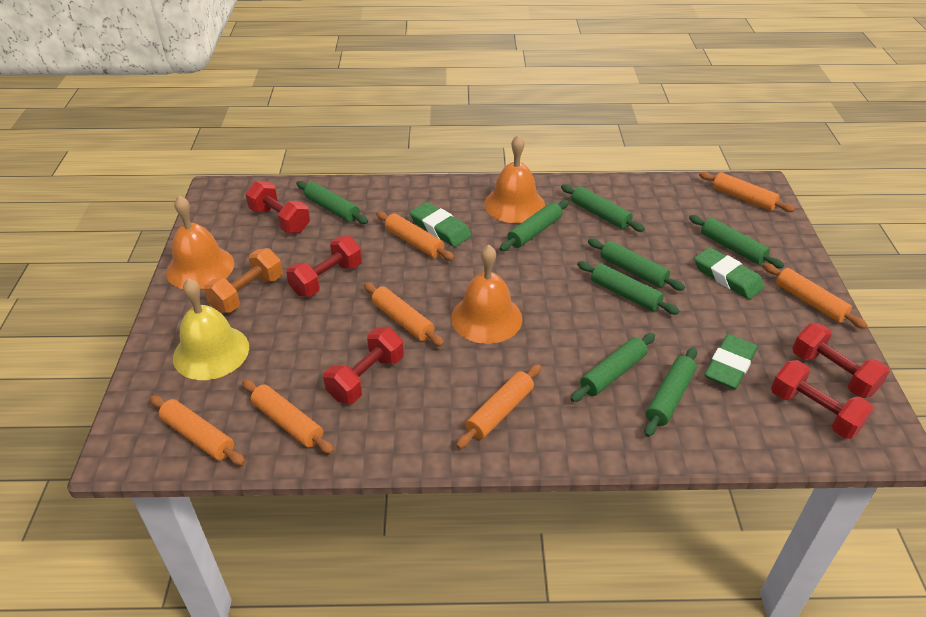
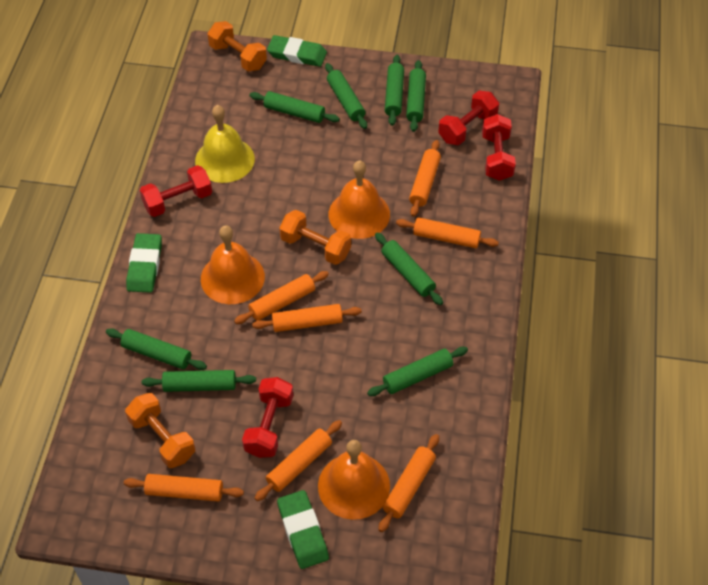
orange dumbbell: [204,248,283,313] = 1 -> [125,393,195,468] [207,21,267,72] [279,210,351,265] = 3
red dumbbell: [246,181,310,233] [286,236,362,297] [323,328,404,403] [771,360,874,439] [792,323,890,398] = 5 -> [140,165,212,217] [242,377,293,458] [438,90,499,145] [482,114,516,181] = 4

